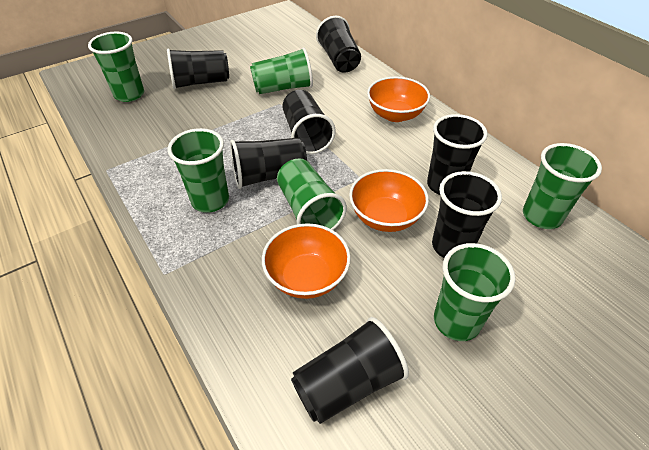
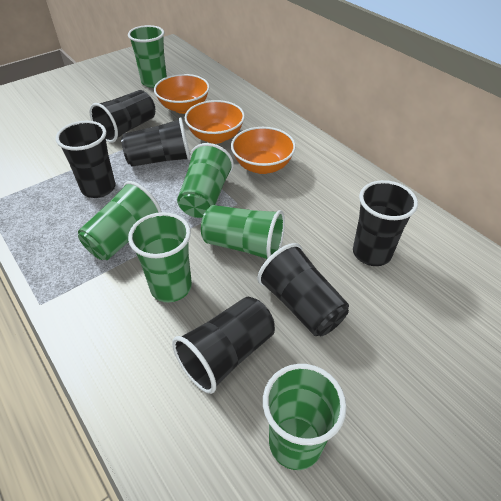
black cup: [167,48,229,90] [230,138,307,189] [282,90,335,154] [291,317,409,424] [316,16,361,73] [427,114,488,195] [432,171,502,258] = 7 -> [55,121,116,198] [90,90,155,143] [121,117,190,167] [172,297,275,394] [257,243,349,336] [353,180,418,266] = 6

